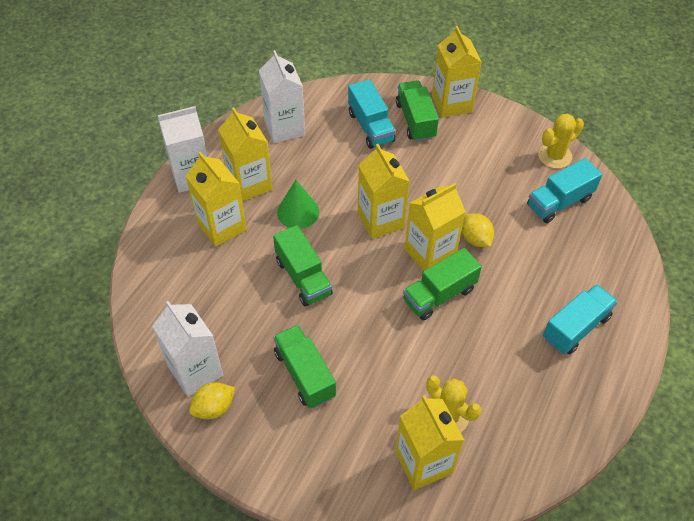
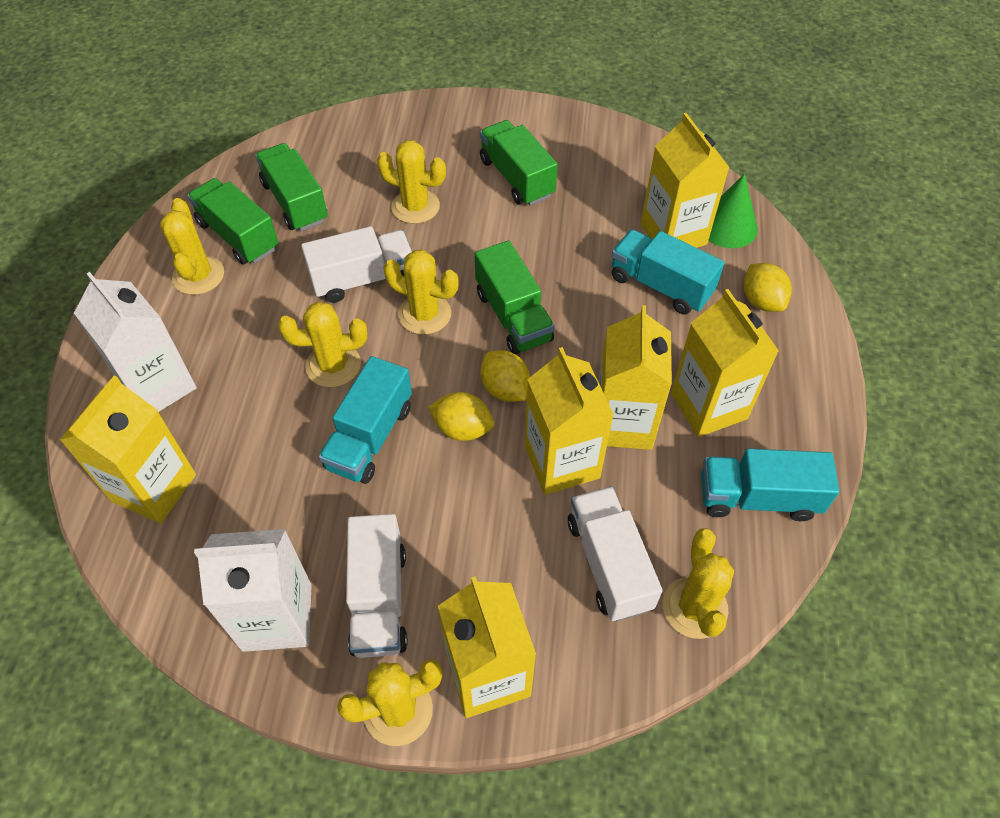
white carton: [152,301,223,397] [158,106,208,193] [259,50,305,143] = 3 -> [74,272,197,412] [194,529,311,652] = 2
white truck: none = 0 -> [301,226,412,303] [346,514,408,658] [568,486,663,621] = 3
yellow cactus: [426,375,481,432] [538,114,584,169] = 2 -> [160,198,224,295] [278,302,367,387] [337,660,443,746] [377,140,446,224] [383,250,459,335] [663,528,734,639] = 6
yellow lemon: [189,382,235,420] [462,213,494,247] = 2 -> [428,392,494,441] [481,350,530,402] [744,263,792,312] = 3

